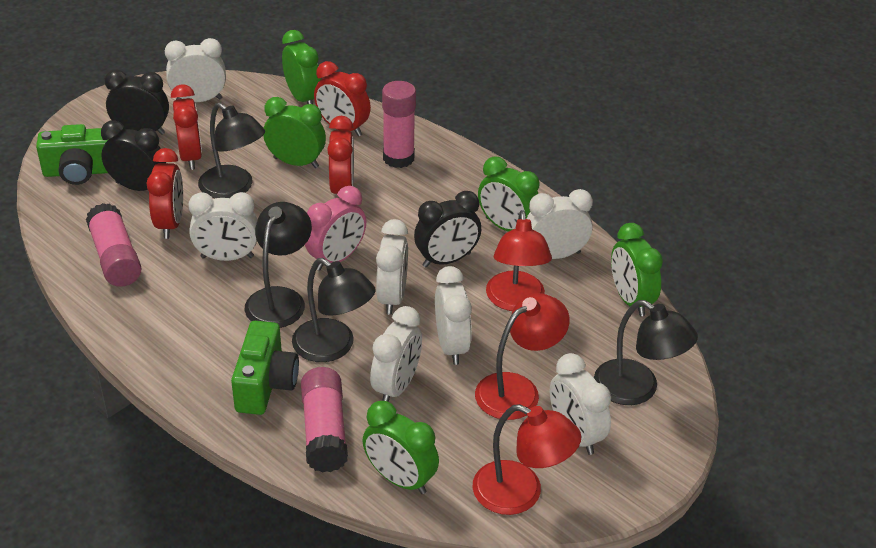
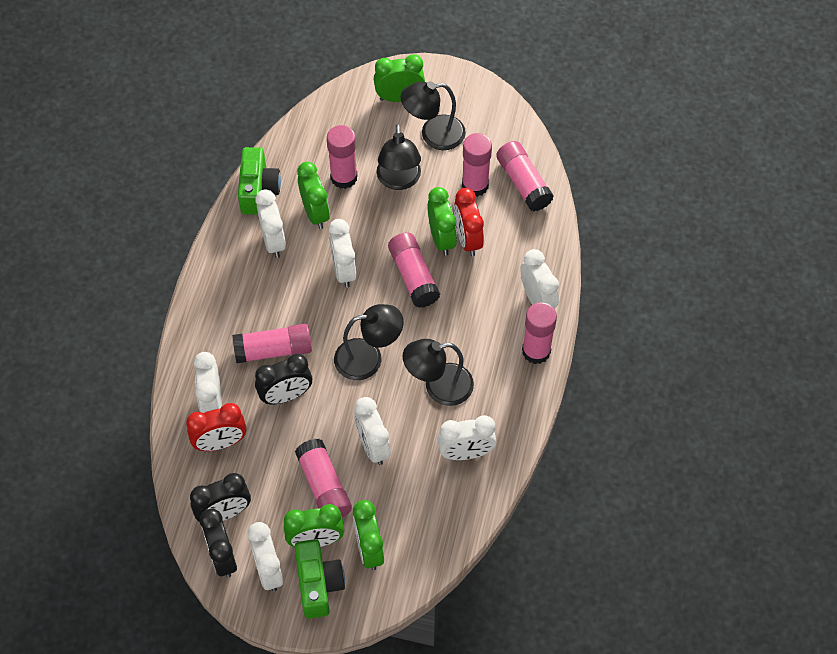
pink clock: [305,186,366,271] = 1 -> none = 0
pink glue stick: [86,203,142,287] [301,367,348,473] [382,81,416,168] = 3 -> [232,324,312,363] [295,439,352,518] [327,125,357,189] [388,232,440,308] [462,133,492,197] [496,141,554,211] [522,302,557,364] = 7
red clock: [147,148,183,239] [171,84,202,170] [314,61,371,137] [327,116,354,198] = 4 -> [186,403,246,451] [454,188,484,256] = 2
red lamp: [472,404,581,515] [475,293,570,420] [486,210,552,311] = 3 -> none = 0

